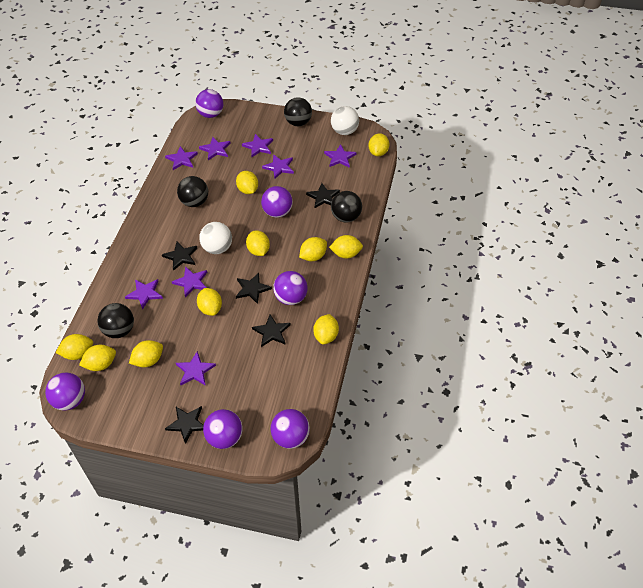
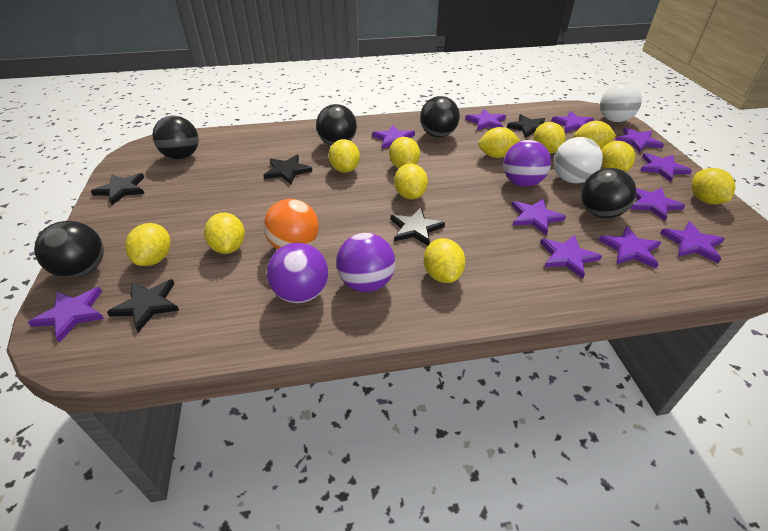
black ball: [97,303,134,338] [177,176,208,207] [284,97,312,126] [331,191,362,222] = 4 -> [34,221,104,278] [152,115,199,159] [316,104,357,146] [420,96,460,137] [581,168,636,218] = 5
orange ball: none = 0 -> [263,199,319,249] = 1
purple ball: [45,373,85,411] [195,89,223,118] [203,409,242,449] [261,186,293,218] [270,409,310,449] [273,271,308,305] = 6 -> [267,243,329,303] [336,233,395,292] [503,140,551,187] = 3
purple star: [125,279,163,310] [165,146,198,170] [172,266,207,297] [176,351,216,386] [199,137,231,160] [242,134,273,157] [262,154,294,179] [324,144,356,168] = 8 -> [28,287,104,343] [372,125,415,149] [465,109,506,131] [511,199,566,236] [540,235,602,279] [551,111,594,133] [599,226,661,269] [615,127,664,153] [630,187,686,221] [640,153,692,182] [660,221,725,263] = 11
yellow lemon: [56,334,93,360] [79,345,116,371] [129,340,163,367] [197,288,222,316] [236,171,258,194] [246,231,270,256] [299,237,327,261] [313,314,339,344] [329,235,363,259] [368,133,389,156] = 10 -> [125,223,171,266] [204,213,245,254] [328,139,360,173] [389,137,420,168] [394,163,428,199] [424,238,465,283] [478,127,520,158] [534,122,565,154] [574,121,616,149] [601,141,635,172] [691,168,735,204] = 11

